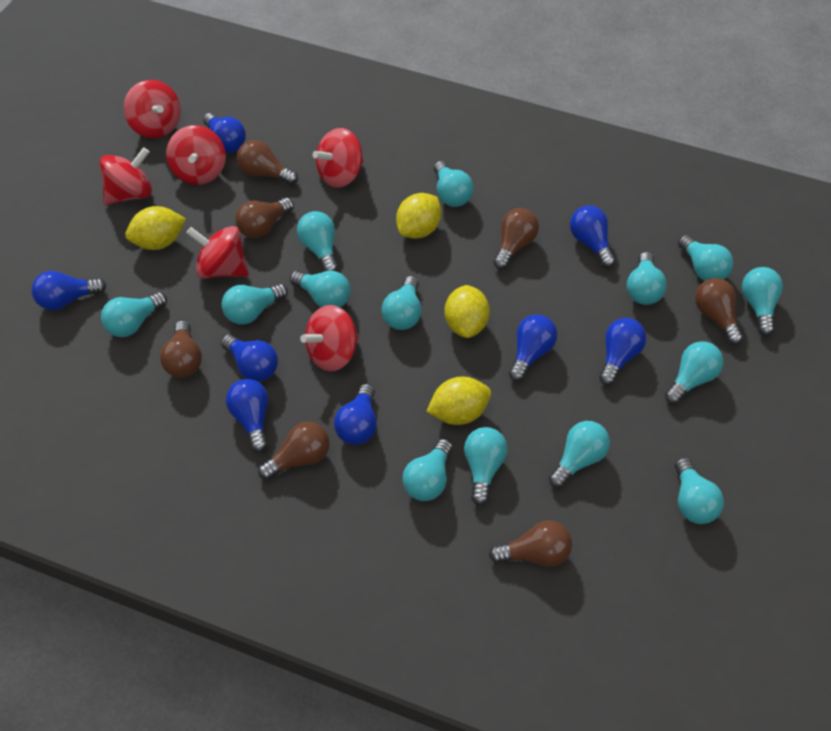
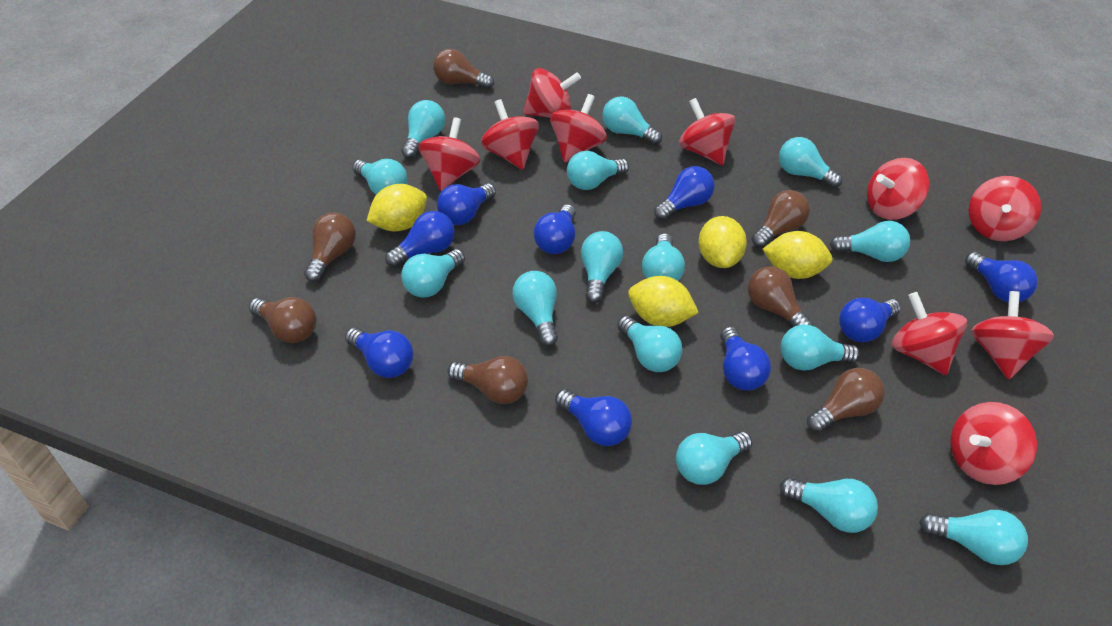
blue light bulb: [32,271,106,310] [203,113,246,153] [221,334,278,382] [226,379,268,453] [334,384,377,445] [509,314,557,382] [570,205,616,268] [599,318,646,386] = 8 -> [345,328,413,378] [385,211,455,267] [437,183,496,225] [534,205,576,254] [555,389,632,446] [654,166,715,220] [720,327,771,391] [839,298,901,342] [965,252,1038,302] = 9
red spinning top: [100,147,152,205] [124,80,181,138] [166,125,226,185] [186,226,249,279] [300,305,359,372] [313,128,364,188] = 6 -> [418,117,481,191] [481,99,539,170] [523,68,581,118] [550,94,607,162] [679,98,735,165] [867,158,929,220] [892,292,967,375] [950,402,1037,485] [969,176,1041,241] [971,291,1054,379] = 10
turquoise light bulb: [101,292,167,337] [222,284,288,325] [290,270,350,307] [297,211,338,272] [382,276,421,330] [402,439,453,501] [434,161,474,207] [464,427,508,506] [549,421,610,488] [627,252,667,305] [665,341,723,404] [675,457,724,524] [678,235,733,281] [742,267,783,336] = 14 -> [352,159,408,195] [401,100,445,158] [401,249,465,298] [512,271,558,346] [567,151,629,190] [581,231,623,303] [602,96,662,145] [617,315,682,372] [642,233,685,281] [676,431,752,485] [779,137,842,188] [780,477,878,533] [781,324,860,371] [830,221,910,262] [919,510,1028,565] = 15

